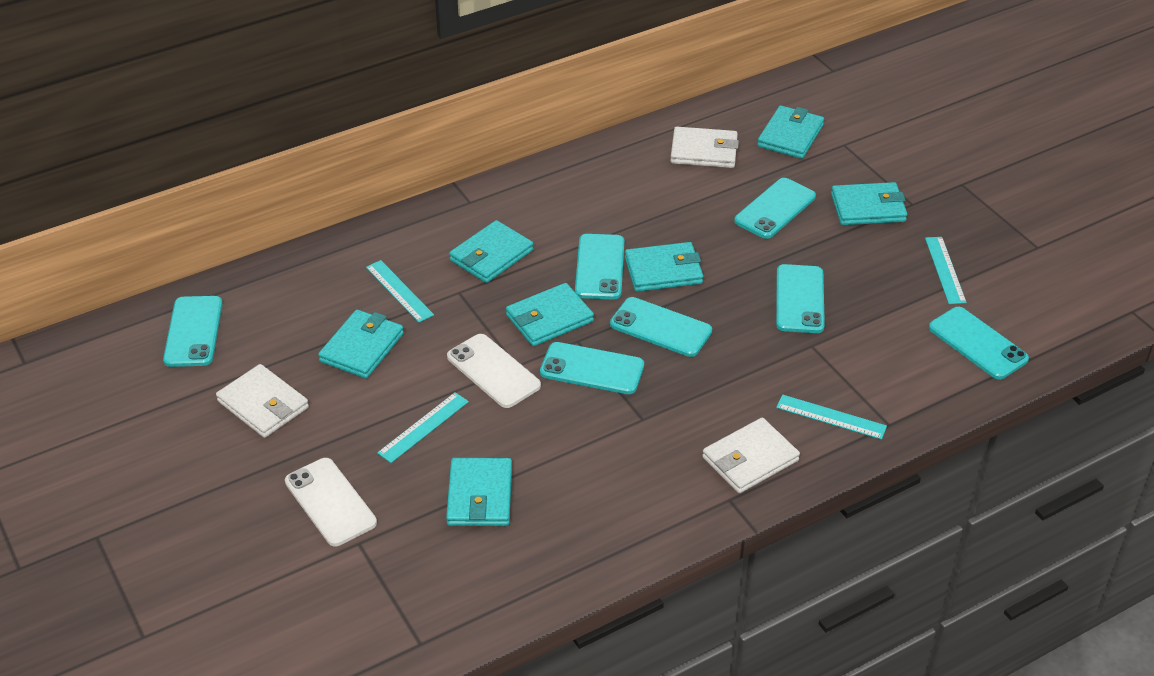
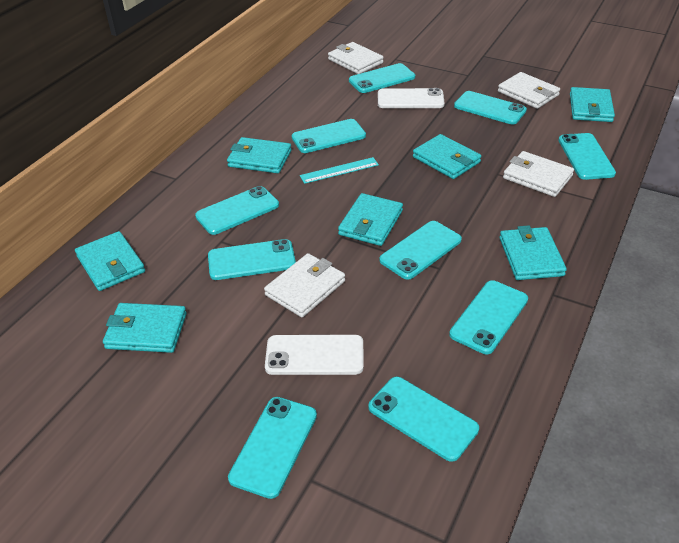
turquoise phone: [163,296,222,367] [540,342,644,394] [575,234,624,300] [610,297,712,357] [734,178,816,239] [776,264,825,333] [929,307,1029,379] = 7 -> [195,186,279,235] [208,239,296,280] [228,397,317,499] [292,119,366,153] [349,63,415,93] [369,377,479,462] [379,221,462,280] [449,280,528,354] [454,91,527,124] [559,133,616,180] = 10
turquoise ruler: [366,260,434,323] [377,392,469,463] [776,394,887,440] [925,237,967,304] = 4 -> [300,157,379,184] = 1
white wallet: [216,364,309,438] [670,127,739,168] [702,418,800,493] = 3 -> [264,253,345,317] [328,42,384,74] [498,72,560,109] [503,151,574,197] = 4

